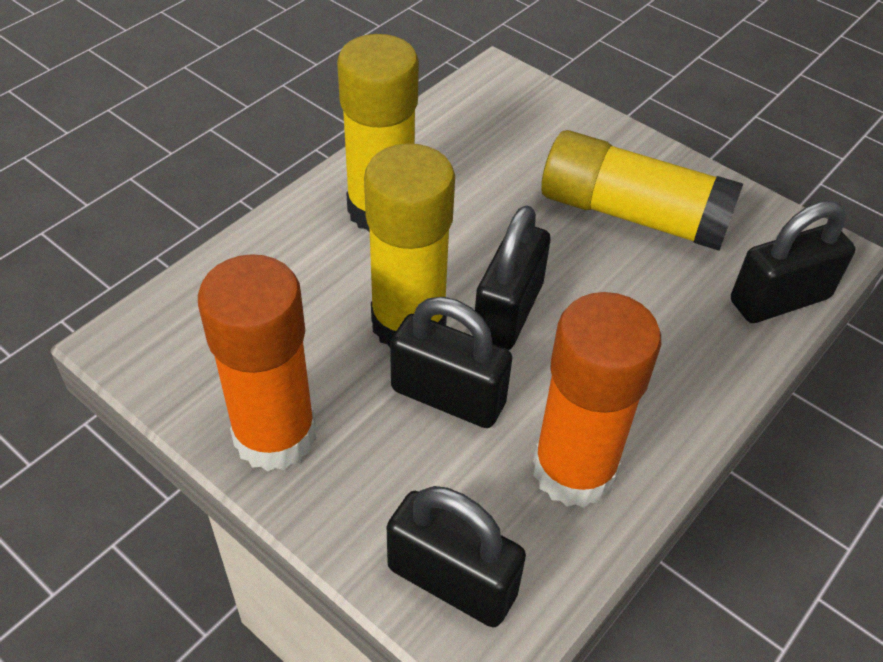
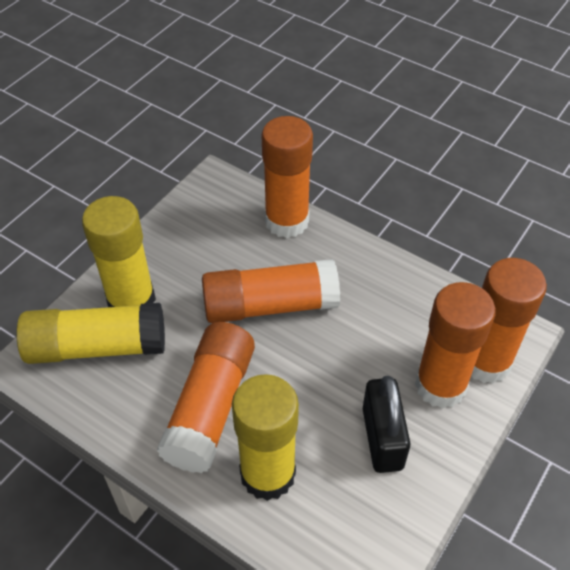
black padlock: [387,486,526,627] [390,297,512,428] [475,205,551,350] [731,201,855,323] = 4 -> [363,376,411,473] = 1
orange glue stick: [198,254,316,472] [533,292,661,508] = 2 -> [156,322,255,473] [202,259,340,323] [262,116,313,238] [415,282,496,409] [471,258,547,384] = 5

